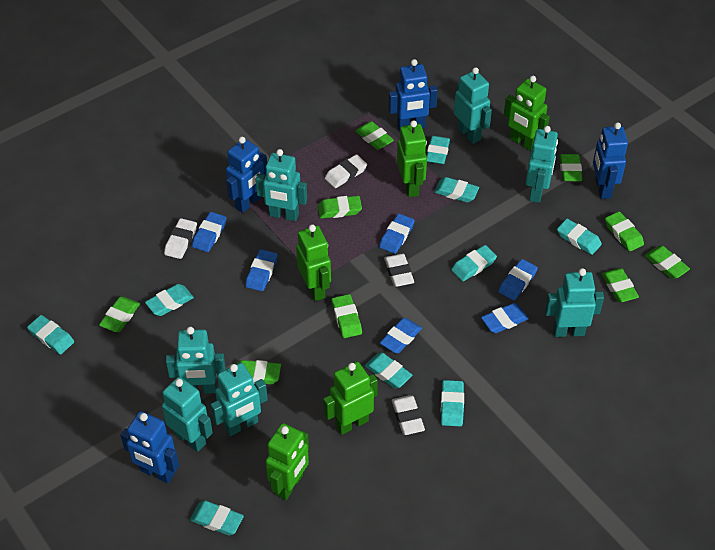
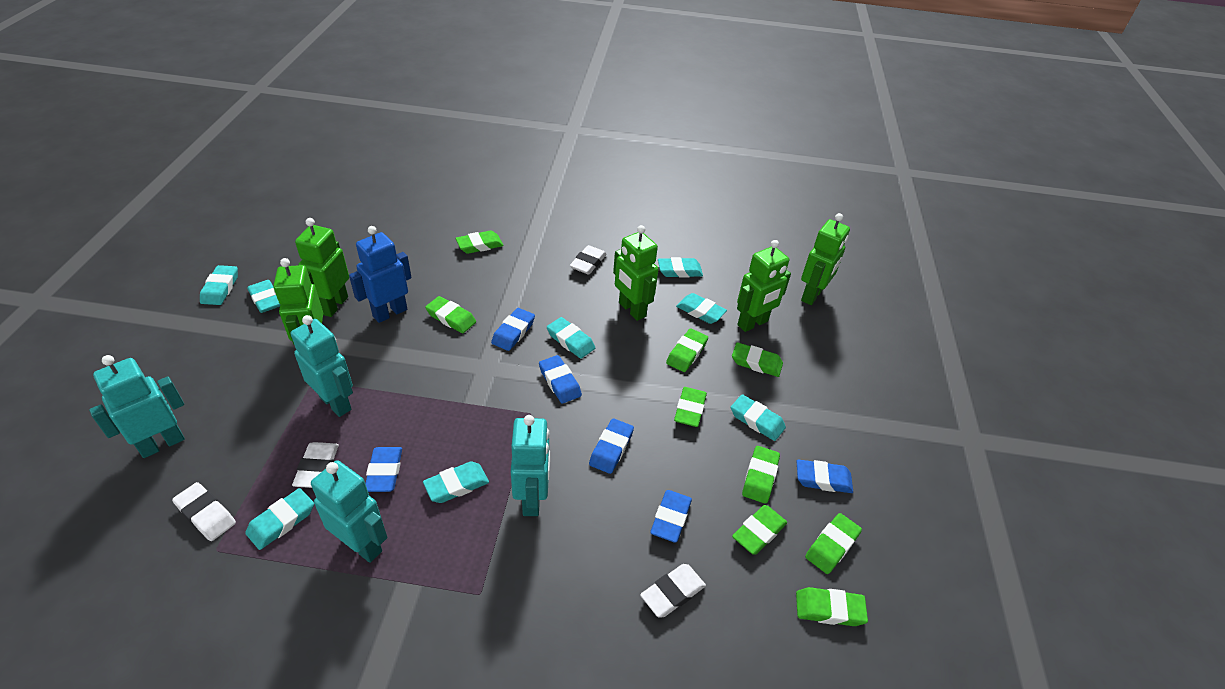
blue robot: [120,411,179,483] [226,137,267,213] [389,59,438,131] [593,122,628,199] = 4 -> [349,226,412,323] = 1
turquoise eraser: [27,315,74,354] [145,284,194,316] [190,501,244,535] [365,353,412,388] [427,136,450,164] [434,177,479,202] [441,380,464,427] [451,245,497,281] [557,219,602,255] = 9 -> [200,265,238,305] [245,488,314,550] [247,280,280,313] [423,461,489,503] [547,317,595,359] [658,257,703,278] [676,293,727,324] [731,394,786,441] = 8
turquoise robot: [162,377,213,452] [166,327,226,394] [210,363,268,436] [255,149,307,221] [454,67,492,144] [526,126,558,203] [545,268,604,337] = 7 -> [89,355,185,458] [291,315,353,417] [311,460,387,563] [511,415,550,516] = 4

